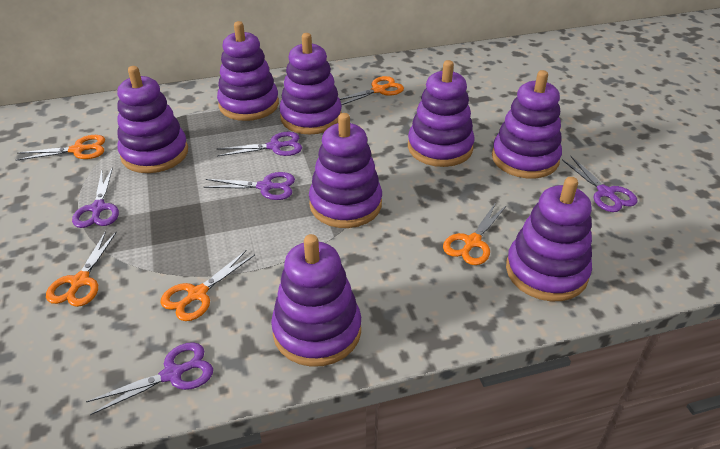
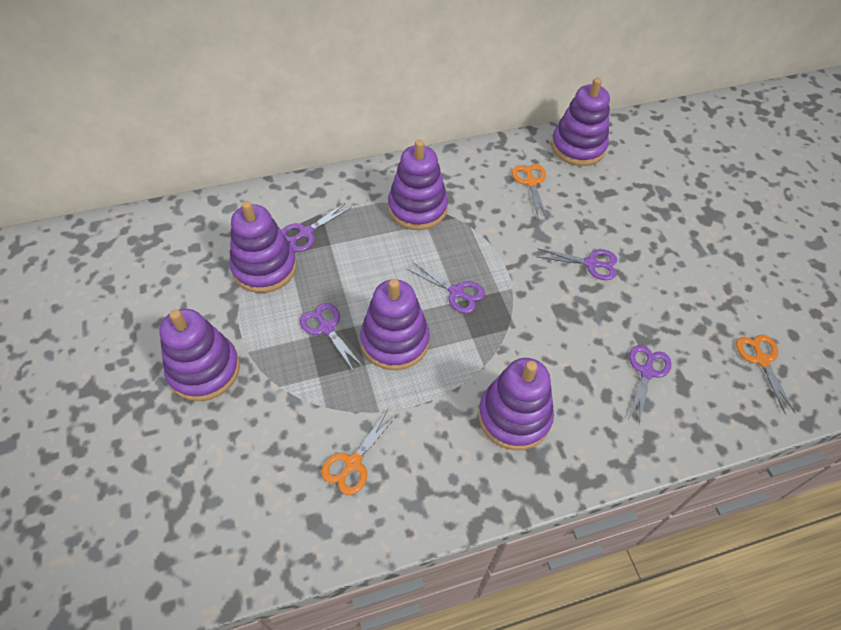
orange scissors: [16,135,105,161] [46,231,117,307] [160,250,255,321] [340,76,404,105] [443,204,507,265] = 5 -> [321,409,397,495] [512,164,547,218] [736,334,796,415] = 3
purple stacking toy: [117,66,188,173] [217,21,279,121] [271,234,361,367] [279,33,342,134] [309,113,382,228] [408,60,475,167] [492,70,562,179] [506,177,592,301] = 8 -> [159,309,240,401] [230,201,297,293] [360,279,430,370] [388,140,448,230] [478,358,554,450] [551,78,610,166] = 6

